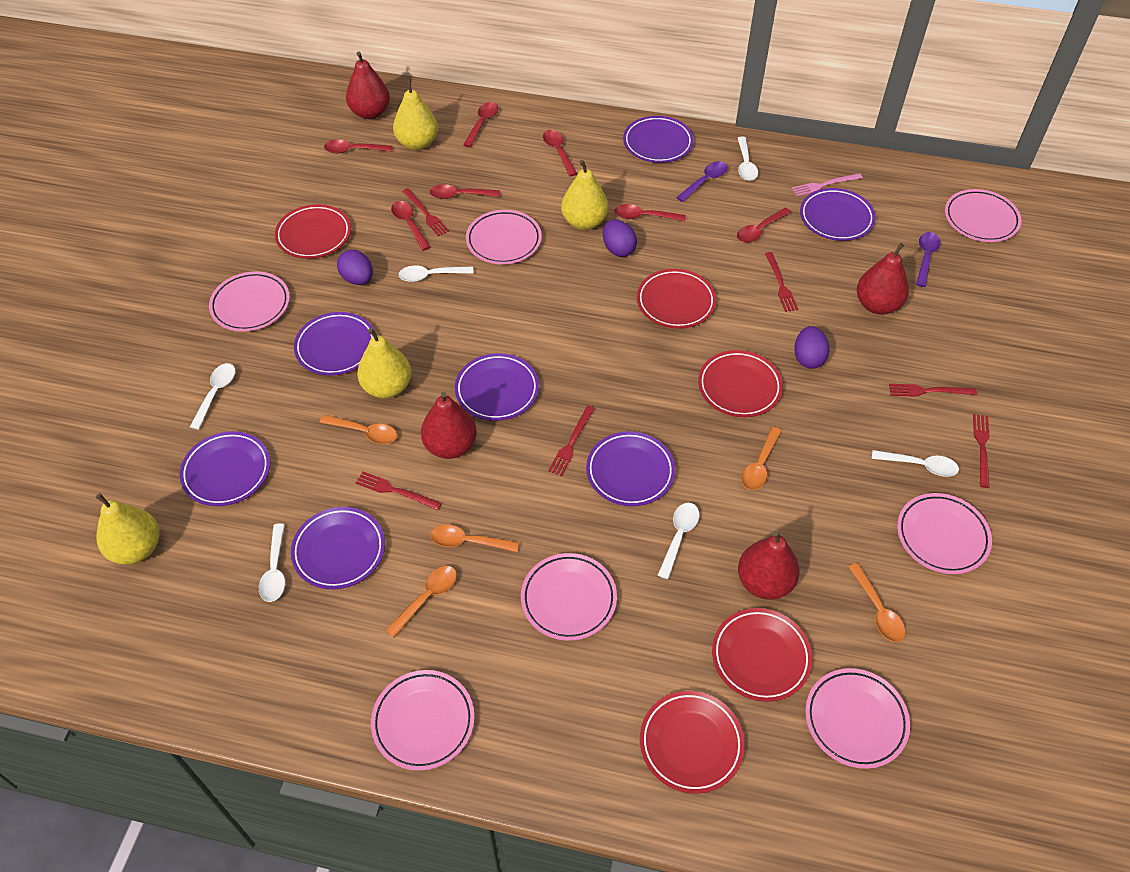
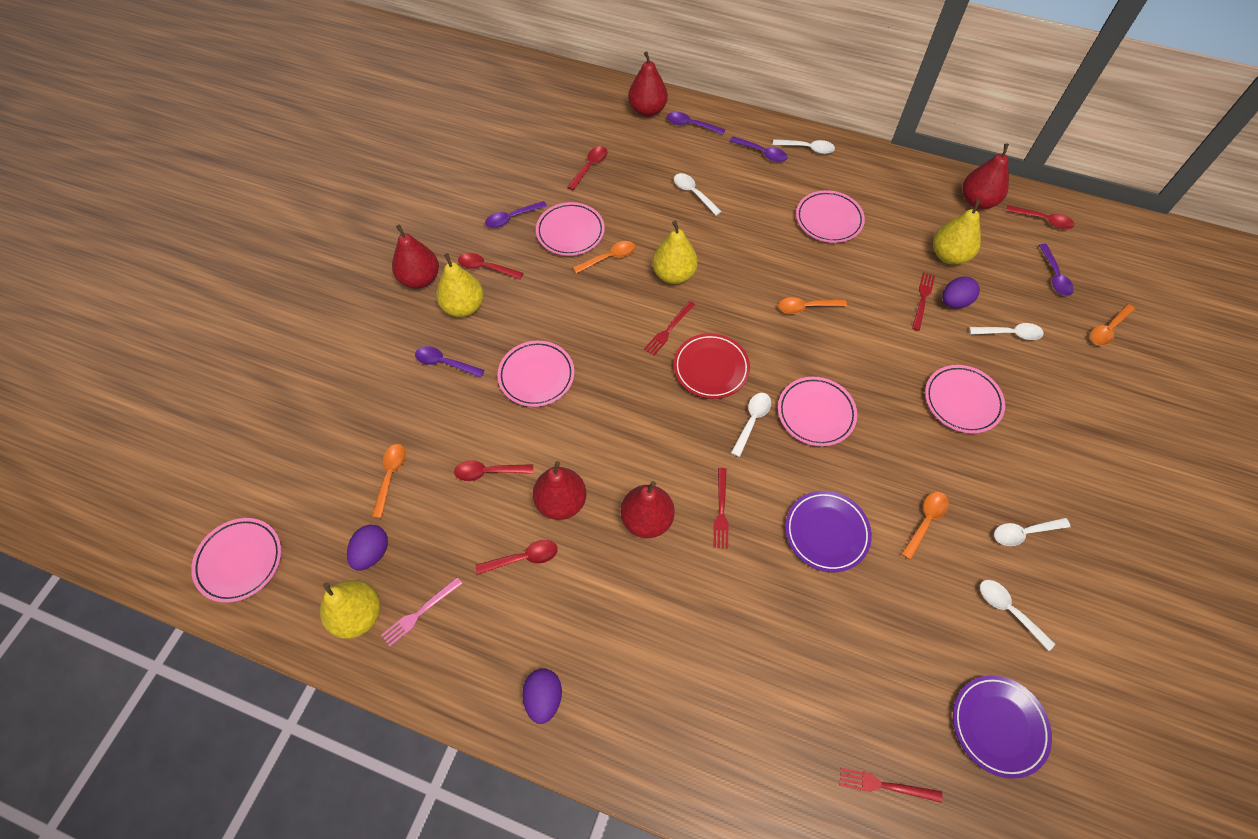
pink plate: [209,271,290,332] [371,670,475,771] [466,210,542,264] [521,553,617,641] [805,668,910,769] [897,493,992,574] [945,189,1022,242] = 7 -> [191,518,282,603] [497,341,574,407] [536,202,605,256] [778,377,857,447] [796,190,865,243] [925,365,1005,434] = 6
purple plate: [180,431,270,506] [291,507,385,589] [294,312,375,376] [455,353,539,421] [586,431,675,506] [623,116,694,163] [800,188,876,241] = 7 -> [785,491,872,572] [953,675,1052,779] = 2
purple spoon: [676,161,728,202] [916,232,940,287] = 2 -> [415,346,484,378] [485,201,547,228] [667,112,726,135] [730,136,787,162] [1039,244,1073,296] = 5
red fork: [356,471,442,510] [402,188,449,236] [548,406,595,476] [765,252,798,312] [889,384,977,397] [973,414,989,488] = 6 -> [644,301,695,356] [713,468,729,549] [840,768,942,803] [912,272,935,331] = 4
red pear: [346,52,390,119] [421,392,477,459] [738,530,800,600] [857,243,909,315] = 4 -> [392,225,439,289] [533,461,586,520] [620,481,675,538] [628,51,668,117] [962,144,1009,209] = 5
red plate: [275,204,351,259] [637,269,716,329] [640,691,745,794] [698,350,783,417] [712,608,812,702] = 5 -> [674,333,750,399] = 1
red spoon: [324,140,392,153] [391,201,430,251] [430,184,500,199] [463,102,498,147] [543,130,577,176] [614,204,686,221] [737,208,791,243] = 7 -> [454,460,533,481] [458,253,523,280] [475,540,558,575] [567,146,607,190] [1006,205,1075,229] = 5

